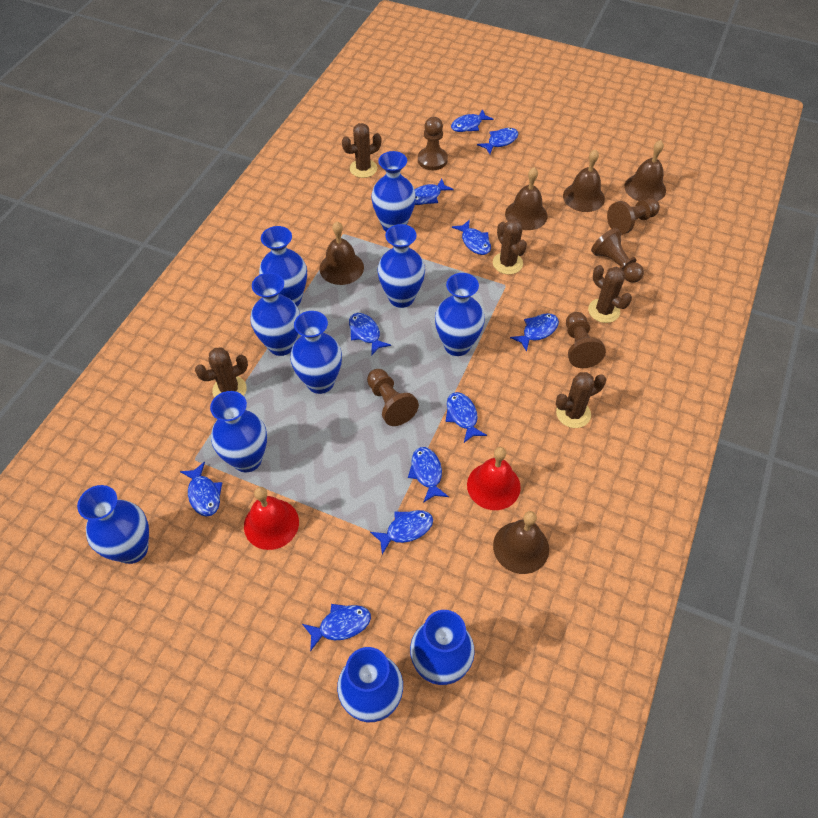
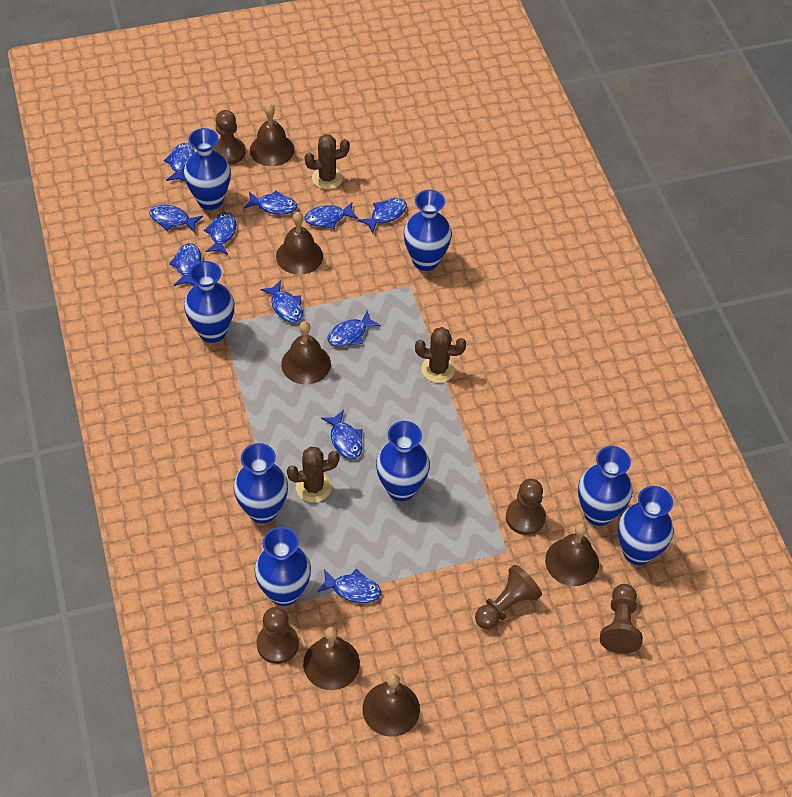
blue vase: [77,485,149,564] [210,391,267,473] [250,272,300,356] [259,226,307,306] [290,311,342,394] [337,647,403,722] [371,151,416,232] [377,224,425,308] [410,610,475,685] [435,273,485,356] = 10 -> [184,128,231,210] [184,261,235,343] [234,443,288,524] [254,527,311,606] [376,421,430,501] [404,190,452,271] [578,446,632,526] [618,486,673,565] = 8
brown bell: [319,221,364,285] [493,511,549,574] [505,167,547,230] [563,149,605,212] [624,140,666,201] = 5 -> [250,104,294,166] [276,212,323,275] [281,321,331,384] [303,627,360,690] [362,674,420,737] [545,523,599,586] = 6
brown cactus: [195,347,248,398] [342,123,382,178] [493,219,527,274] [556,372,606,428] [588,265,632,323] = 5 -> [287,447,339,502] [305,134,350,189] [415,327,466,383] = 3
red bell: [244,487,299,550] [467,447,521,510] = 2 -> none = 0

